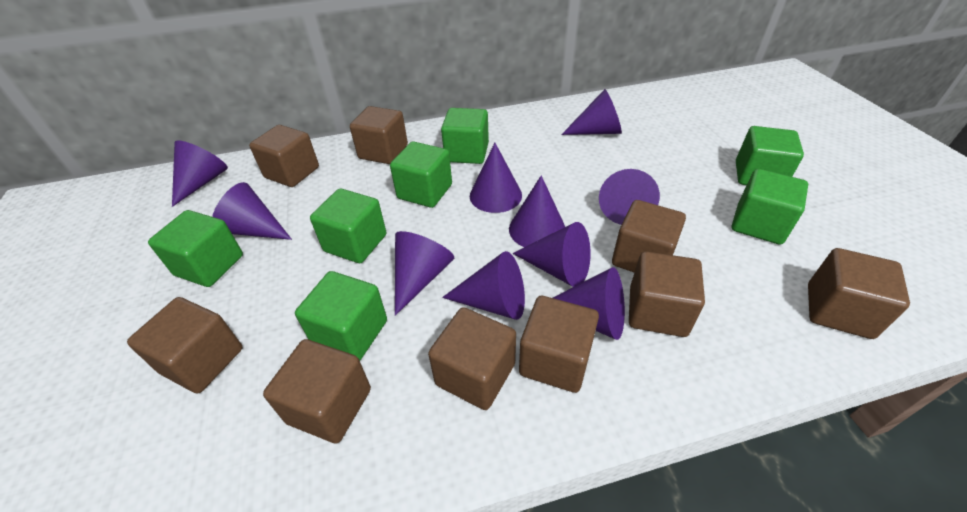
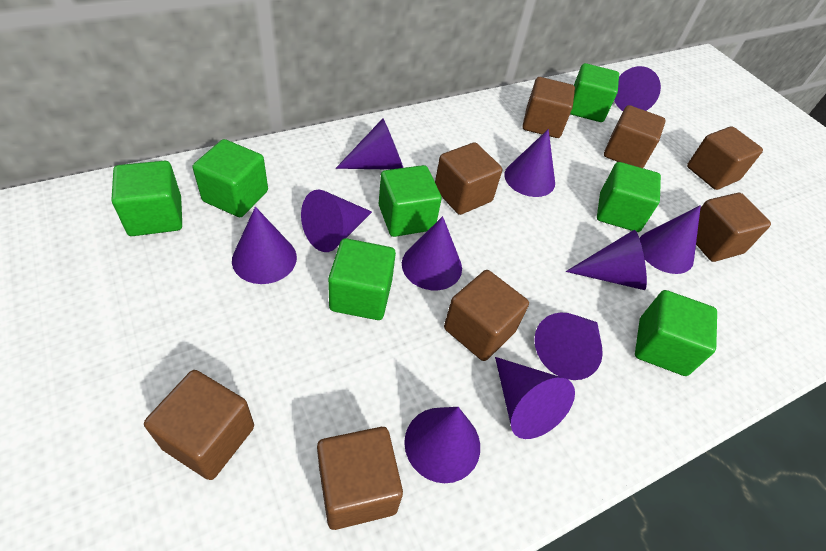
brown cube: [127,297,242,393] [249,125,319,187] [263,339,371,444] [350,106,408,164] [428,307,516,410] [519,296,599,393] [612,200,686,273] [629,251,705,337] [808,248,910,339] = 9 -> [144,370,254,480] [317,427,403,530] [435,142,502,215] [444,270,529,361] [523,77,575,138] [604,105,666,168] [687,126,763,190] [696,193,771,262] = 8
purple cone: [172,140,228,207] [212,182,292,240] [395,231,455,316] [442,251,525,320] [470,143,522,213] [509,175,565,247] [513,222,591,287] [553,267,625,340] [561,89,622,135] [599,169,660,225] = 10 -> [232,207,297,284] [301,190,372,252] [336,118,403,170] [402,216,462,290] [404,407,480,483] [495,357,575,439] [504,129,555,197] [534,313,603,380] [566,230,647,290] [614,66,661,111] [640,205,701,274] = 11

